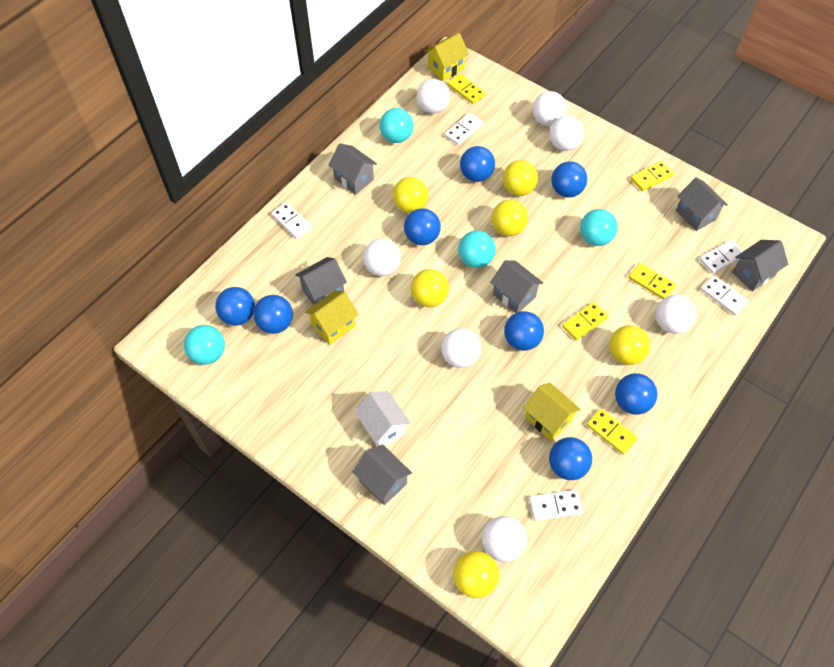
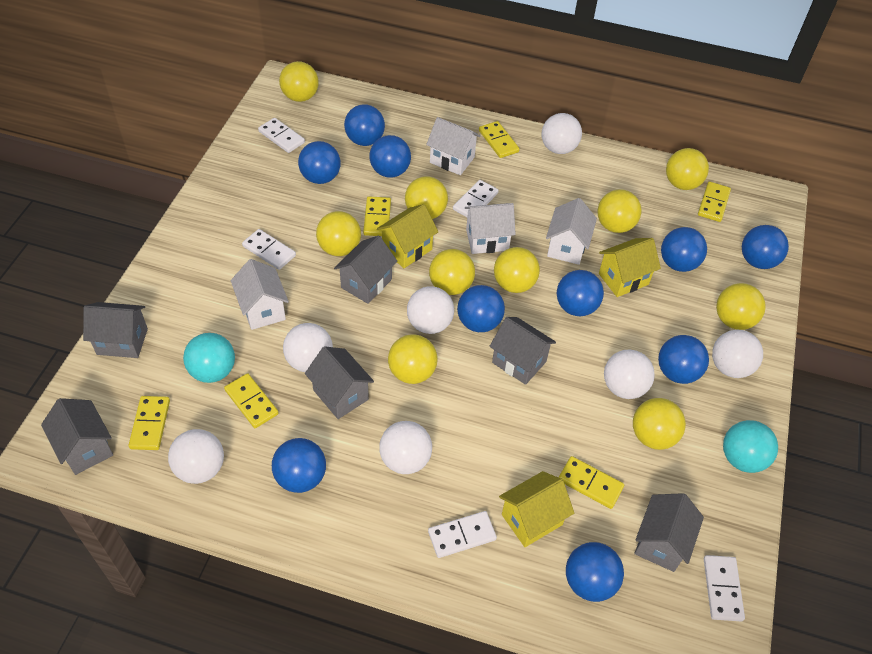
blue ball: [215,287,255,326] [253,295,293,334] [404,208,441,245] [460,146,495,182] [504,311,544,351] [549,437,592,480] [551,161,587,198] [615,373,658,415] = 8 -> [272,438,326,493] [298,141,341,184] [344,104,385,146] [369,135,411,178] [457,285,505,332] [557,270,604,316] [566,542,624,602] [658,335,709,384] [661,227,707,272] [742,225,789,269] = 10
turquoise ball: [184,325,225,365] [379,108,414,143] [458,231,496,268] [580,209,618,246] = 4 -> [183,333,235,383] [723,420,778,473] = 2
white house: [354,391,410,446] = 1 -> [231,259,289,330] [426,117,481,175] [465,203,516,254] [546,198,597,265] = 4
yellow ball: [393,177,429,213] [410,269,449,307] [453,551,499,598] [491,200,528,236] [503,160,538,196] [609,325,650,365] = 6 -> [279,61,319,102] [316,211,361,256] [388,334,438,384] [405,176,448,219] [429,249,475,295] [494,247,540,293] [597,189,642,233] [633,398,686,450] [666,148,709,190] [716,283,766,330] = 10
yellow domino: [447,74,486,104] [562,302,609,341] [586,409,638,455] [628,263,676,299] [631,161,674,191] = 5 -> [129,396,170,450] [224,373,279,428] [363,197,391,236] [479,121,520,158] [559,456,624,509] [698,181,731,222] = 6

